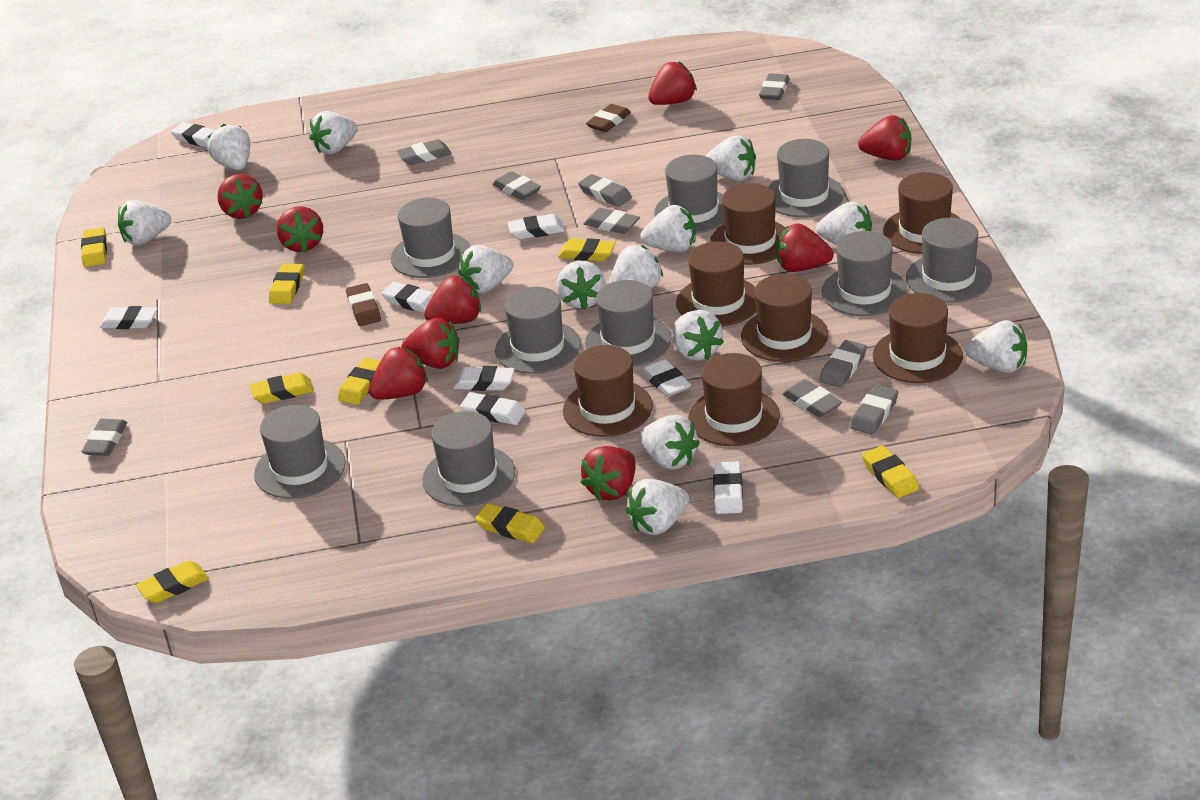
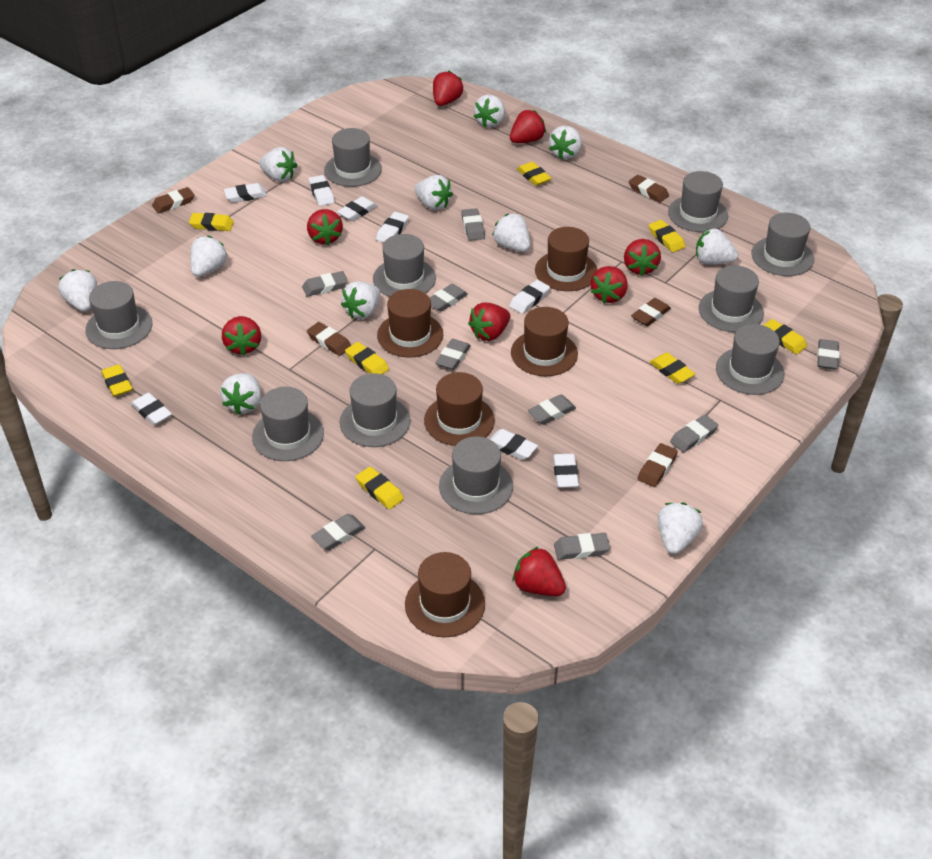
brown eraser: [346,283,381,326] [586,104,631,132] = 2 -> [152,187,194,213] [307,322,351,356] [629,175,669,202] [631,298,671,326] [637,443,678,487] = 5
brown hat: [563,345,653,437] [676,241,756,326] [688,353,780,446] [710,183,786,265] [741,274,828,362] [873,293,963,383] [883,172,961,254] = 7 -> [377,289,443,358] [405,552,485,637] [424,372,495,446] [511,307,578,376] [535,227,597,291] = 5
grey hat: [254,405,346,499] [391,198,470,278] [422,411,515,507] [495,287,581,374] [585,280,672,367] [654,155,724,233] [768,139,844,217] [822,231,908,316] [906,218,992,303] = 9 -> [85,281,152,349] [252,387,324,461] [324,128,382,187] [340,373,411,447] [373,234,436,297] [439,437,513,514] [668,171,728,232] [699,265,764,332] [716,324,785,395] [751,213,814,276] = 10
red strawberry: [217,174,263,219] [277,206,323,253] [369,347,428,400] [402,318,460,369] [424,276,481,324] [580,446,636,501] [648,61,697,105] [776,223,834,272] [858,115,911,161] = 9 -> [222,316,261,356] [307,209,343,245] [433,71,463,106] [468,302,510,341] [510,110,546,143] [512,547,566,596] [591,266,628,303] [624,239,661,276] = 8
white strawberry: [118,200,171,245] [208,124,250,170] [309,111,358,154] [458,245,513,293] [557,261,606,310] [609,245,663,289] [626,479,689,535] [639,415,700,470] [640,205,696,252] [673,310,724,361] [706,135,756,181] [816,201,872,245] [965,320,1027,373] = 13 -> [58,269,97,312] [190,236,228,277] [220,373,261,415] [259,147,297,182] [341,281,381,319] [415,175,453,210] [474,95,505,127] [492,214,530,252] [549,126,581,160] [658,503,703,554] [696,229,738,264] = 11

